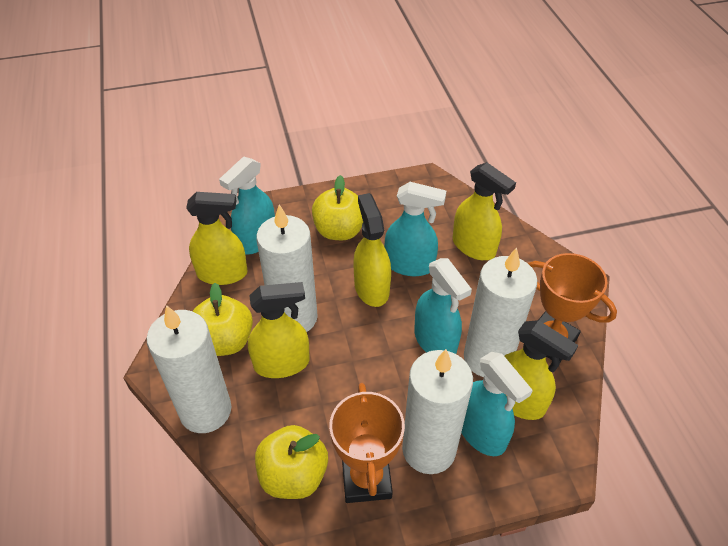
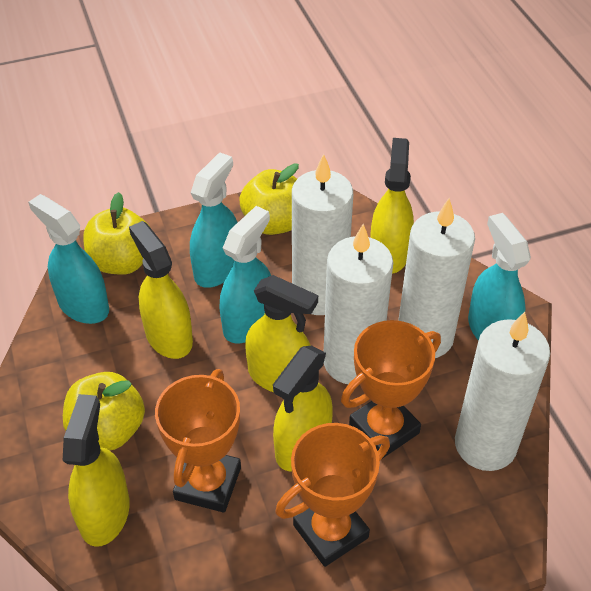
orange trophy: [329,383,405,503] [528,253,617,362] = 2 -> [155,369,241,513] [275,423,390,567] [341,320,441,459] = 3

